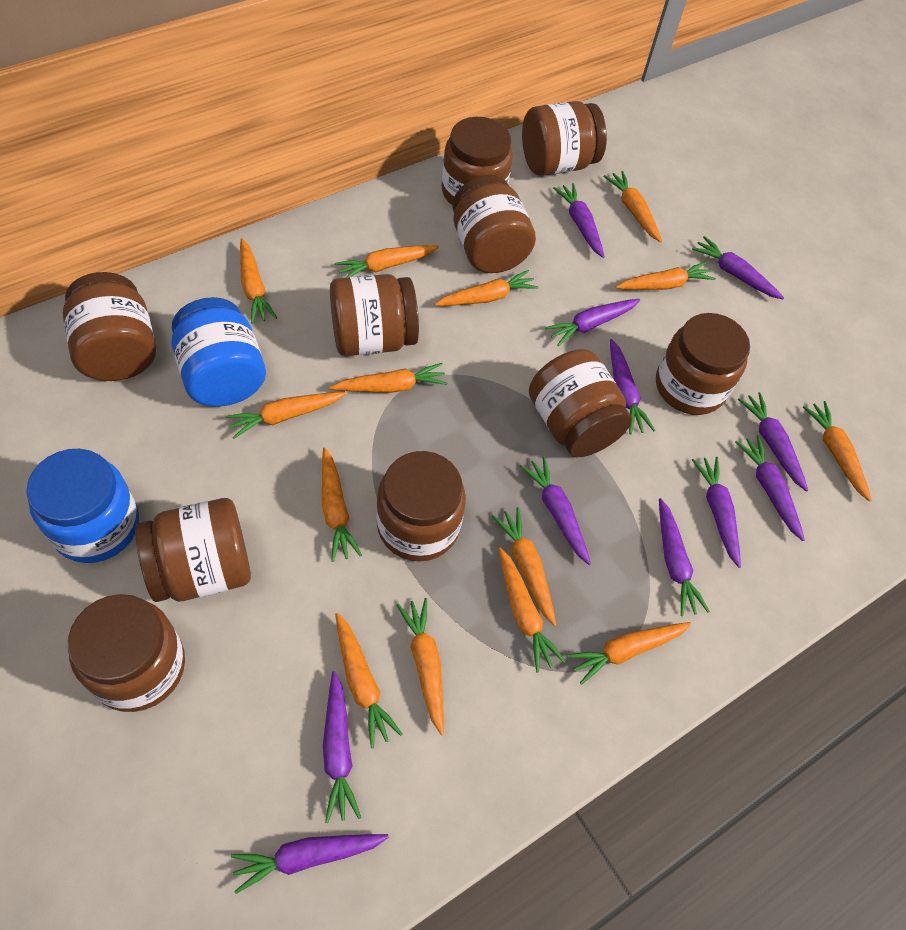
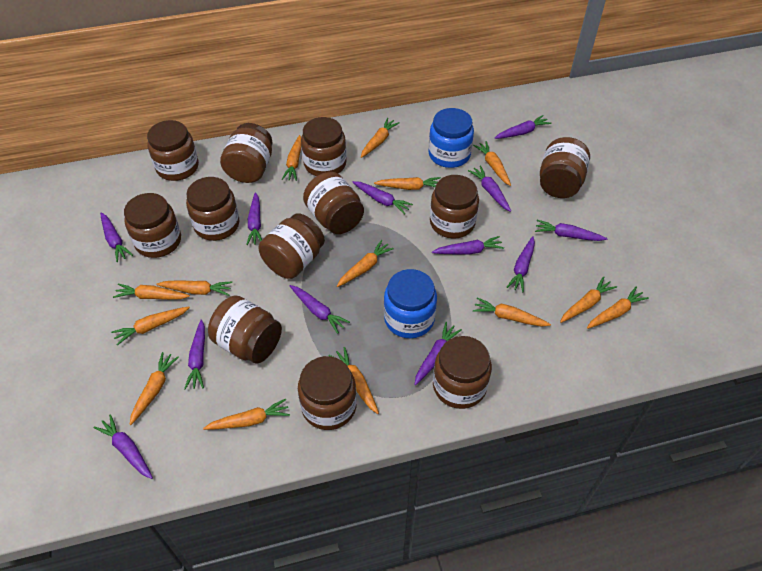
brown jar: [63,272,156,381] [68,594,185,712] [135,498,251,602] [330,274,419,356] [376,451,466,562] [441,117,513,206] [452,175,536,273] [522,101,607,176] [529,350,632,457] [656,313,750,415] = 10 -> [124,193,181,258] [147,120,199,181] [186,177,239,241] [208,296,282,364] [220,123,272,183] [259,213,325,279] [298,356,357,430] [301,117,347,176] [303,172,364,234] [430,175,479,239] [433,336,492,409] [540,137,590,198] = 12
purple carrot: [231,834,389,894] [323,671,361,823] [520,456,591,565] [545,299,640,346] [553,183,605,258] [610,339,655,435] [659,498,710,616] [692,236,784,300] [692,457,741,568] [735,435,805,541] [738,392,808,492] = 11 -> [93,414,153,479] [100,213,133,262] [184,319,205,389] [246,192,262,245] [290,285,350,334] [352,181,413,215] [414,322,462,385] [432,236,504,255] [468,165,511,212] [495,115,551,139] [507,236,535,292] [535,220,608,241] = 12

